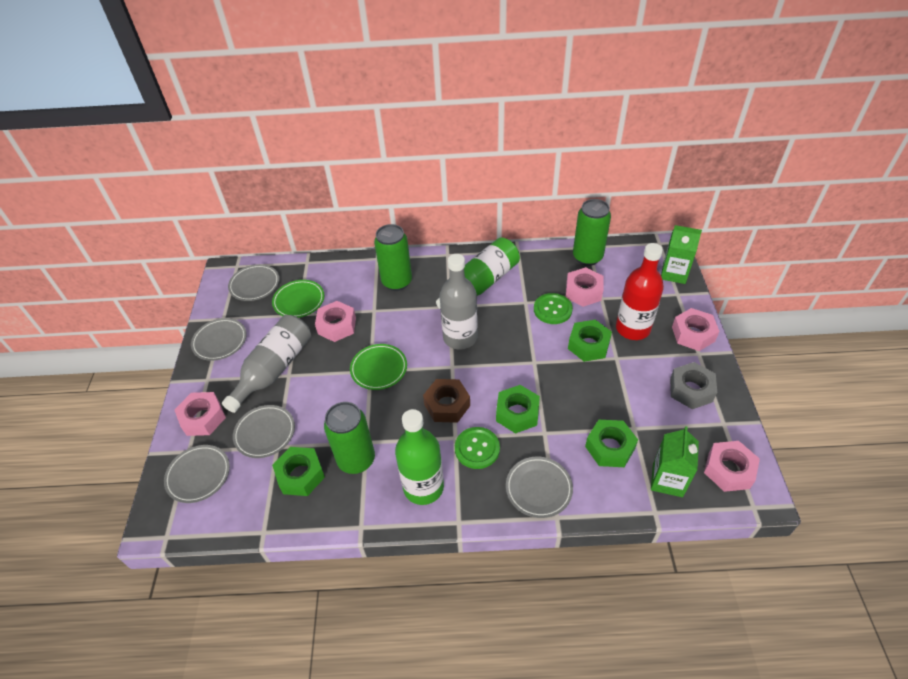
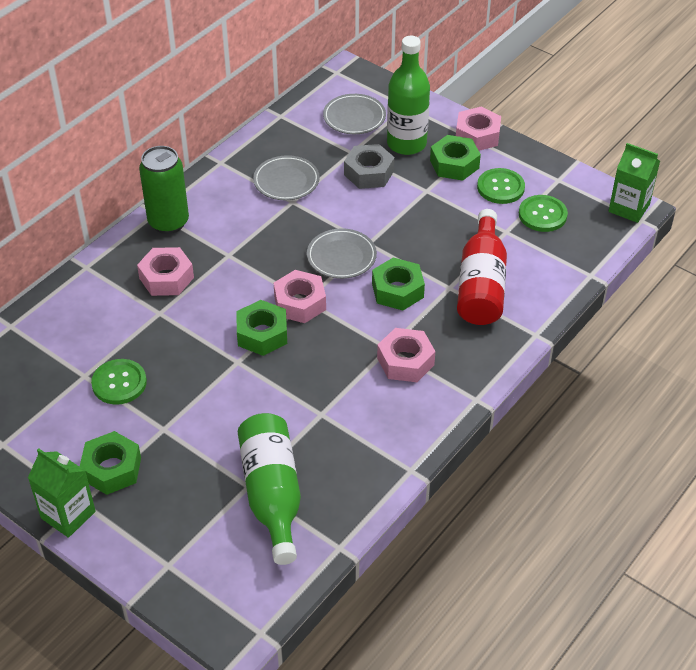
brown nut: [423,379,470,423] = 1 -> none = 0
green button: [455,427,500,469] [534,293,573,324] = 2 -> [91,359,147,405] [477,168,525,204] [519,195,568,232] = 3
green can: [324,402,375,474] [374,224,412,291] [573,199,611,266] = 3 -> [139,146,189,234] = 1
green plate: [272,280,324,318] [350,344,407,390] = 2 -> none = 0
grey bottle: [222,315,311,413] [440,254,478,349] = 2 -> none = 0
grey plate: [164,445,230,503] [191,318,247,361] [228,264,279,301] [233,405,295,458] [506,457,573,518] = 5 -> [253,155,320,200] [307,228,377,279] [323,94,386,134] = 3
pink nut: [174,392,226,436] [315,301,356,342] [566,267,604,307] [672,308,720,351] [704,441,760,492] = 5 -> [137,247,194,296] [274,270,326,323] [377,328,435,382] [456,107,501,151] = 4

